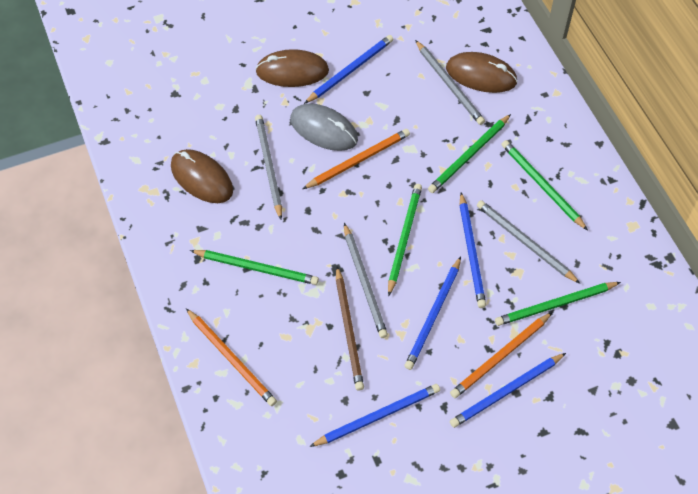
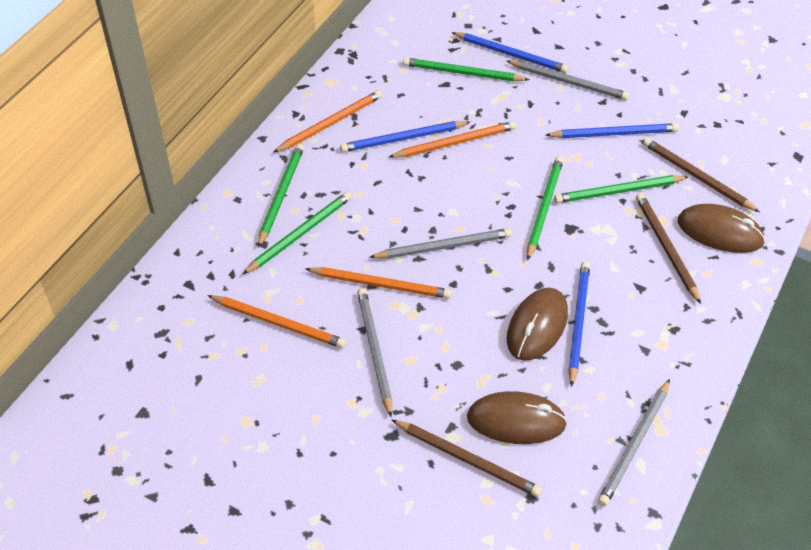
blue pencil: [304,35,393,104] [309,384,440,447] [404,257,461,370] [450,353,566,428] [459,192,486,308] = 5 -> [340,121,470,152] [451,32,568,73] [546,123,679,138] [568,262,590,387] = 4
brown pencil: [336,266,364,391] = 1 -> [392,420,542,497] [636,194,701,304] [643,138,760,212] = 3
grey mouse: [290,103,358,151] = 1 -> none = 0
orange pencil: [186,308,277,406] [303,129,410,189] [450,312,553,398] = 3 -> [207,295,346,348] [273,90,382,153] [305,267,452,299] [389,121,516,158] = 4

